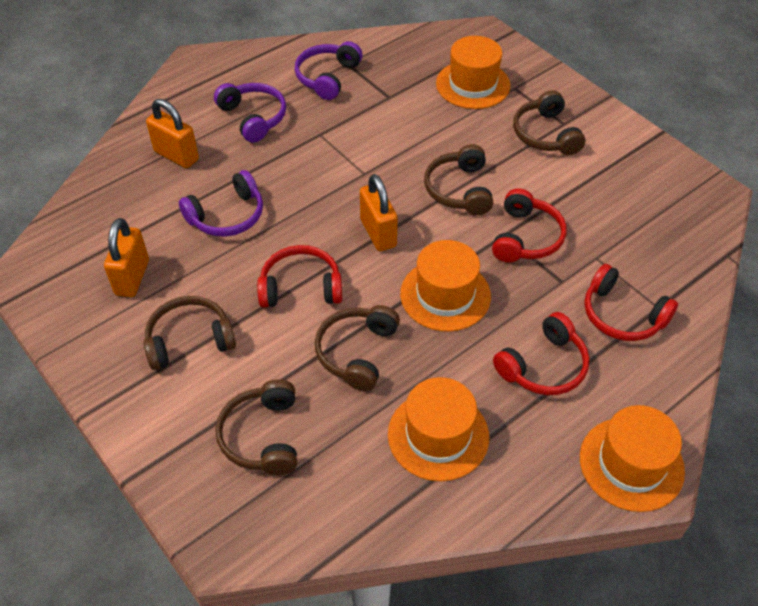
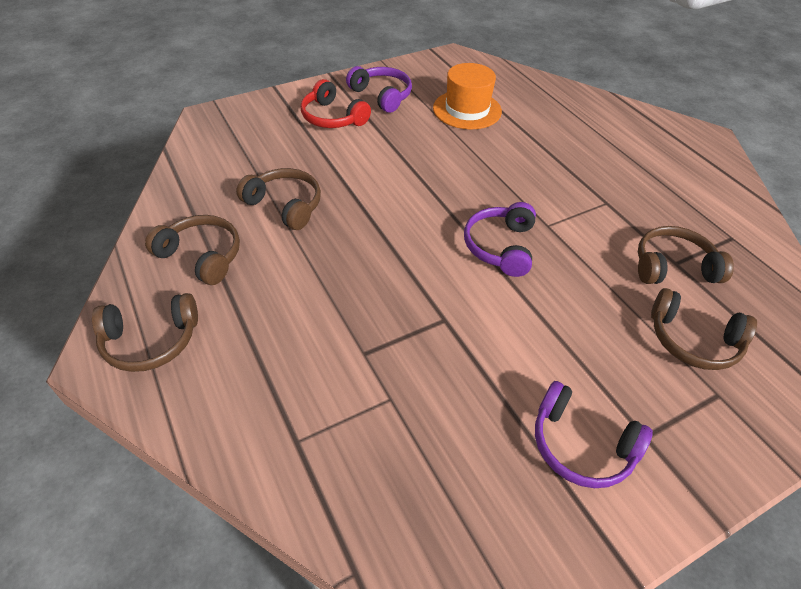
orange hat: [388,377,489,482] [400,240,491,332] [436,36,510,109] [580,405,685,512] = 4 -> [433,63,502,129] = 1
orange padlock: [104,218,149,297] [146,99,199,168] [360,174,398,251] = 3 -> none = 0
red headphones: [257,245,342,308] [492,188,567,263] [493,312,589,395] [584,264,678,341] = 4 -> [301,79,371,128] = 1

